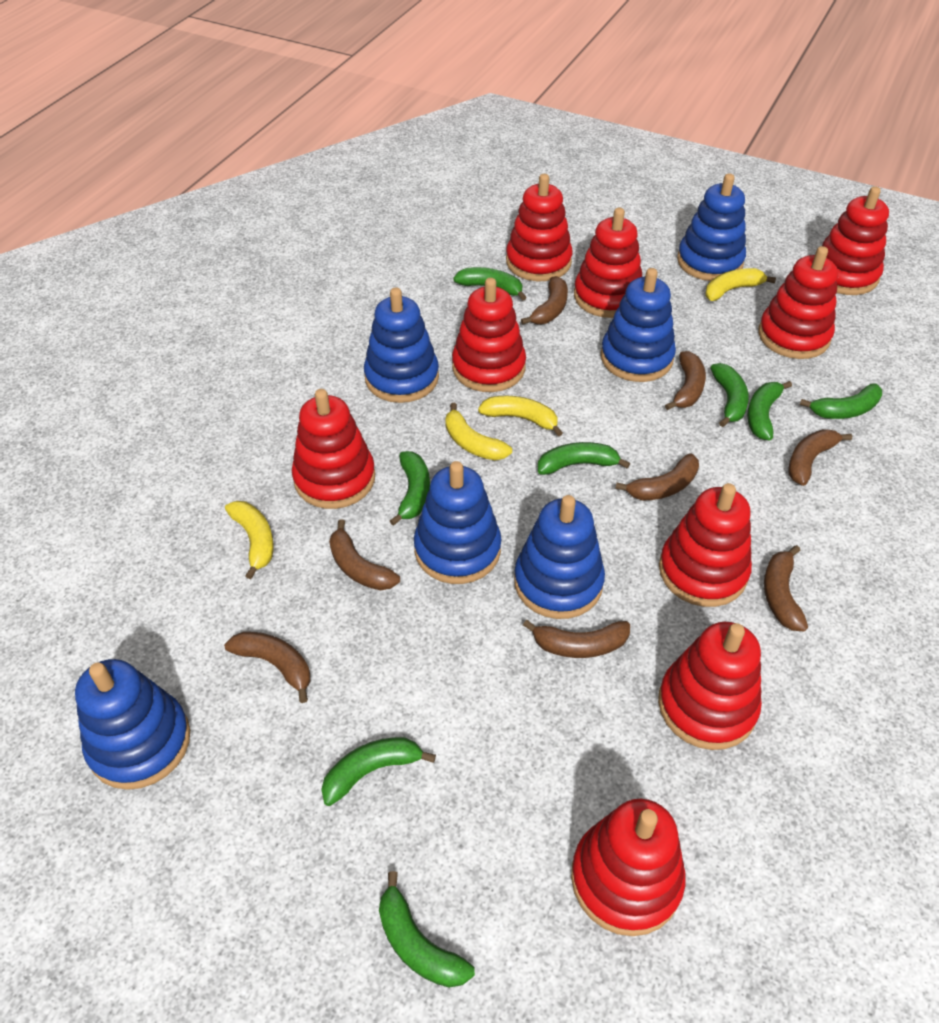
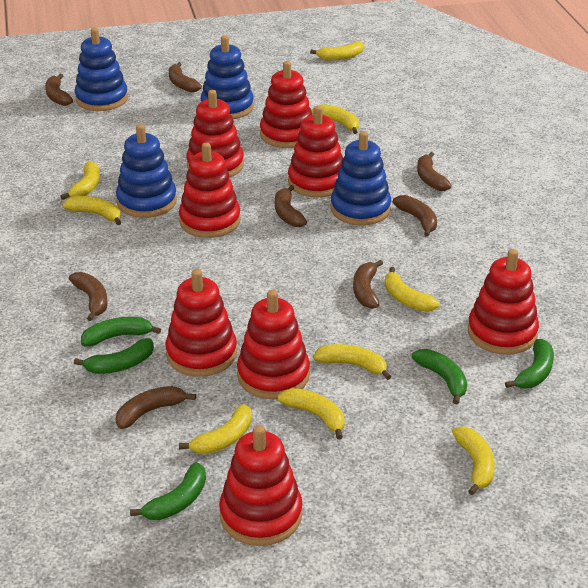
blue stacking toy: [75,659,190,790] [364,288,439,403] [414,461,501,584] [514,495,605,619] [601,268,676,382] [677,173,746,281] = 6 -> [75,28,128,111] [116,124,177,218] [201,35,254,119] [331,131,391,225] = 4
green banana: [321,737,436,806] [379,871,475,988] [390,451,430,526] [453,267,527,301] [538,442,630,475] [711,363,749,427] [747,381,792,440] [800,383,882,419] = 8 -> [74,338,154,374] [81,317,161,346] [130,462,206,520] [412,349,467,404] [505,339,554,389] = 5
red stacking toy: [292,389,375,509] [452,278,526,392] [506,174,573,281] [571,799,686,936] [574,208,642,318] [658,622,762,750] [659,483,752,607] [758,246,838,359] [822,186,889,295] = 9 -> [165,269,237,377] [179,142,241,238] [186,90,244,178] [219,425,303,546] [237,290,310,399] [260,61,312,148] [288,106,343,198] [468,249,539,355] = 8
yellow banana: [225,501,274,579] [445,403,512,460] [478,396,563,436] [706,268,776,301] = 4 -> [60,161,100,200] [63,196,121,225] [179,404,252,454] [278,388,344,440] [310,41,364,61] [311,104,359,134] [313,344,391,380] [385,267,440,312] [452,426,495,495] = 9

